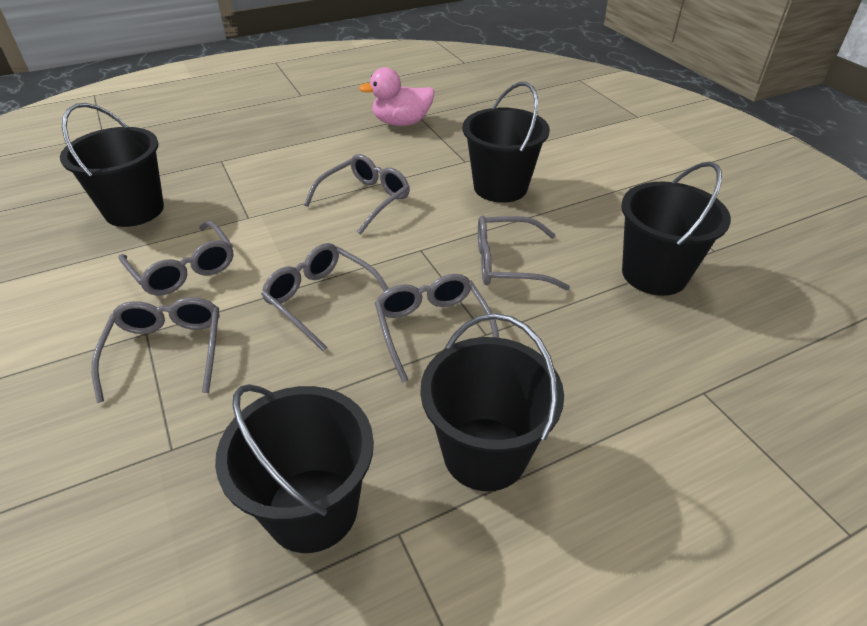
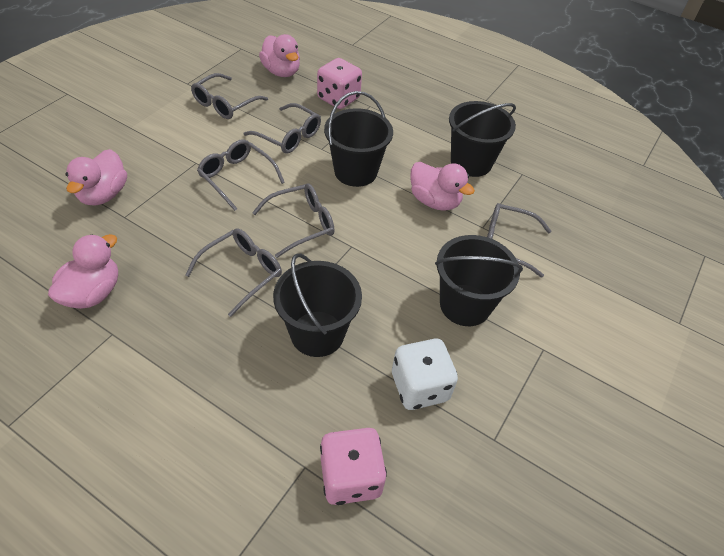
black bucket: [60,103,164,227] [215,384,374,553] [421,313,564,491] [463,82,550,203] [621,162,731,296] = 5 -> [273,253,362,357] [324,91,393,187] [435,235,523,326] [449,101,516,177] = 4
pink dice: none = 0 -> [317,58,362,109] [320,428,387,505] = 2
pink duck: [359,67,435,126] = 1 -> [48,234,118,309] [66,149,127,205] [259,34,300,77] [410,162,475,211] = 4
white dice: none = 0 -> [392,339,458,410] = 1

